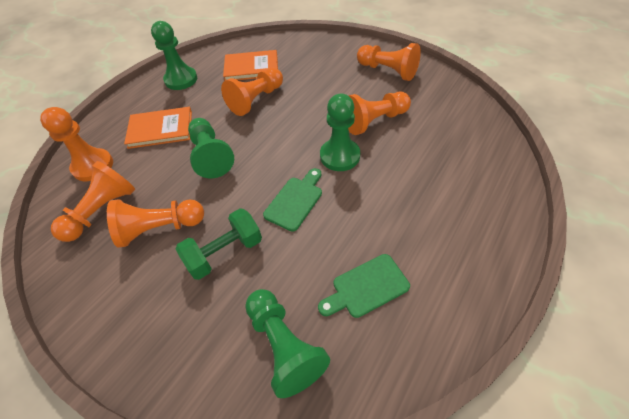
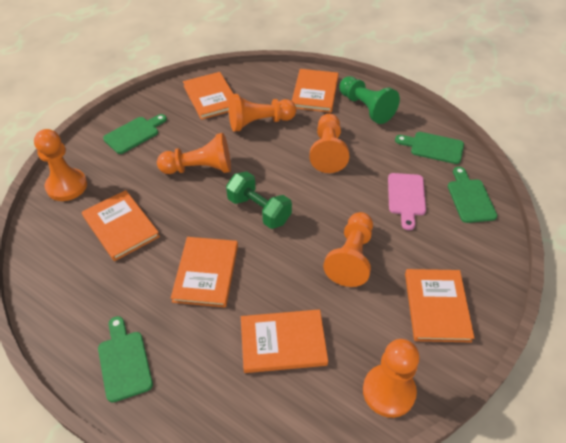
green cutting board: [263,168,322,232] [318,254,410,318] = 2 -> [98,316,153,403] [103,114,167,154] [395,132,464,164] [448,167,497,223] = 4
green pawn: [151,21,197,90] [188,118,234,178] [245,289,330,398] [320,94,360,171] = 4 -> [339,76,400,124] = 1
orange book: [124,107,192,149] [223,50,278,81] = 2 -> [82,190,160,261] [171,237,238,307] [183,72,234,120] [241,309,328,373] [292,69,339,113] [405,269,474,343] = 6
pink cutting board: none = 0 -> [388,173,426,230] = 1

